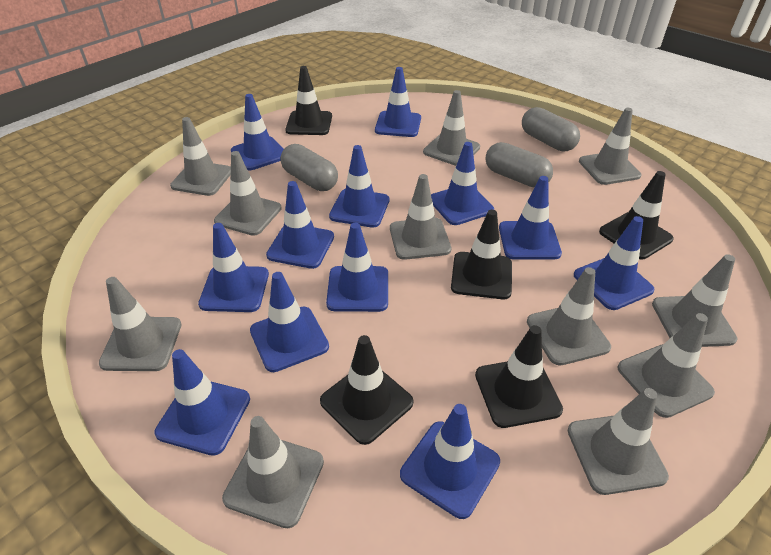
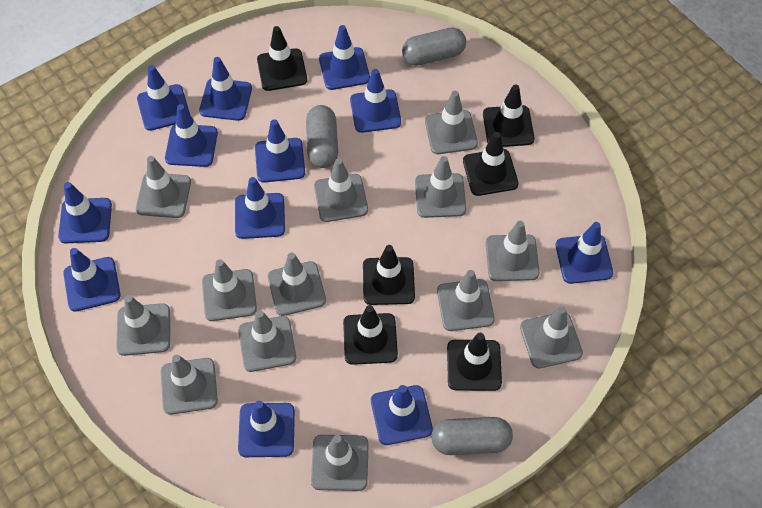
black traffic cone: [285,66,332,135] [320,335,413,445] [451,210,512,299] [475,325,563,428] [599,171,674,259] = 5 -> [257,26,307,91] [343,305,398,365] [363,245,415,305] [447,333,502,391] [463,132,519,196] [483,84,534,147] = 6
grey traffic cone: [99,277,181,371] [170,117,231,196] [214,151,282,236] [222,416,324,528] [390,174,451,260] [423,90,480,166] [527,267,611,366] [567,388,669,495] [579,108,642,185] [618,313,715,418] [652,254,737,347] = 11 -> [116,295,170,356] [136,156,191,218] [161,354,218,415] [202,259,257,321] [238,310,296,372] [268,253,326,316] [311,435,369,491] [314,158,368,222] [415,156,466,218] [425,91,478,154] [437,270,495,331] [486,221,540,281] [520,306,583,368] = 13

